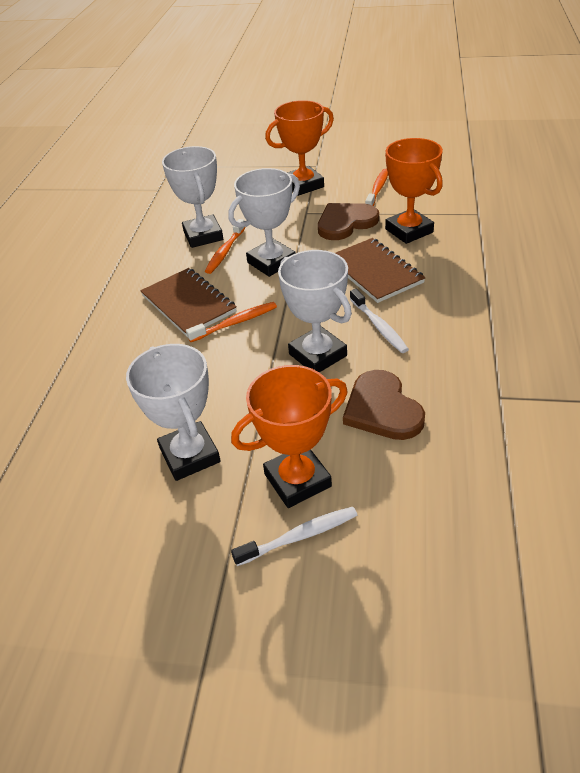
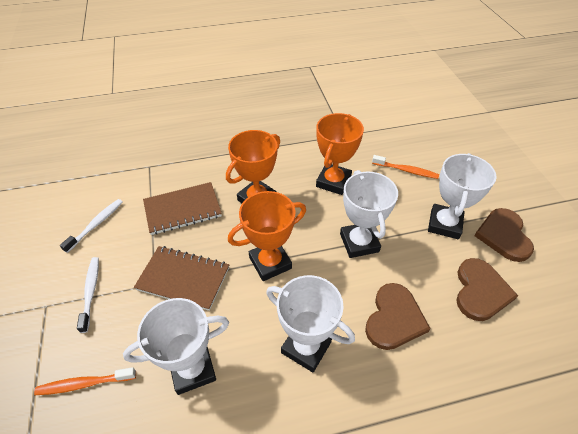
brown heart: [318,203,379,240] [343,370,425,440] = 2 -> [365,283,431,350] [456,258,518,321] [474,208,534,262] = 3
orange toothbrush: [186,302,277,342] [205,219,246,274] [365,169,388,206] = 3 -> [34,367,136,395] [372,155,439,179] = 2

